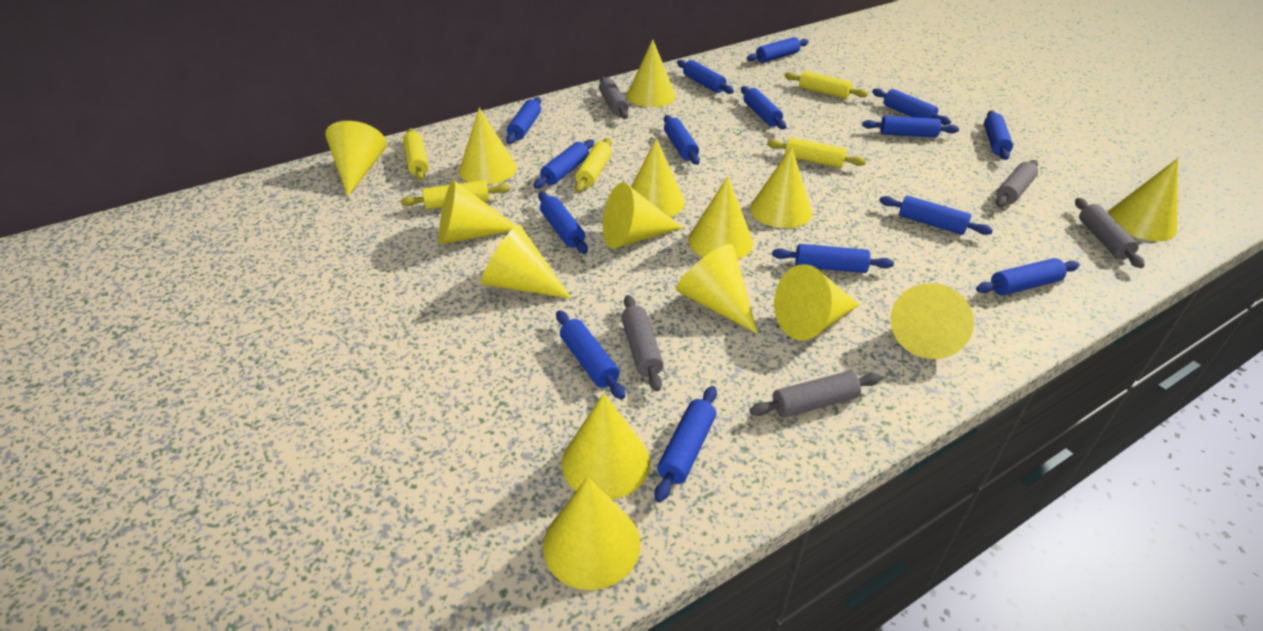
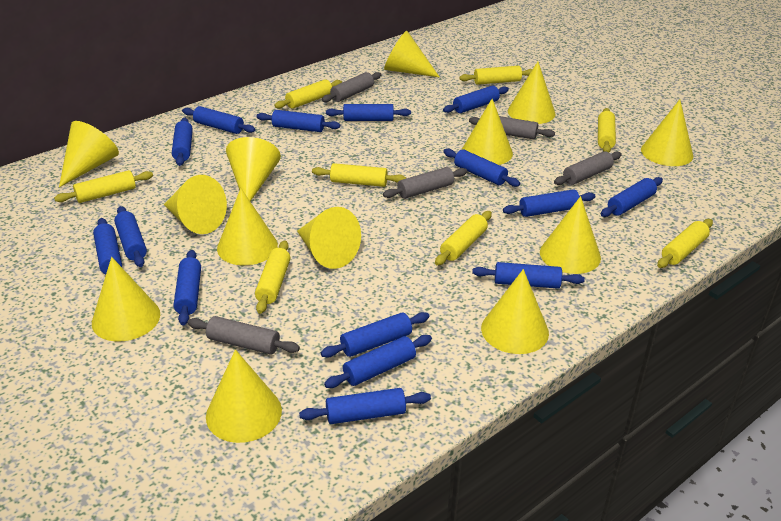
yellow cone: [325,121,387,196] [439,180,516,245] [459,107,517,185] [481,224,571,299] [543,477,640,590] [562,393,650,500] [603,183,683,249] [627,39,676,107] [631,138,685,217] [676,244,758,334] [689,176,753,260] [750,147,812,228] [774,264,860,340] [890,283,974,359] [1108,158,1178,241] = 15 -> [59,121,119,187] [92,257,160,342] [164,175,227,234] [206,350,282,443] [217,188,278,266] [226,137,281,201] [297,207,361,269] [384,31,439,77] [462,99,513,165] [481,269,549,354] [508,61,555,124] [540,196,601,274] [641,99,693,166] = 13
yellow rolling pin: [401,180,510,210] [403,128,429,181] [575,138,612,192] [767,137,866,168] [785,71,868,99] = 5 -> [54,170,153,203] [255,241,290,314] [274,79,342,109] [312,163,406,187] [435,211,492,266] [459,66,533,85] [598,108,616,152] [657,219,713,268] = 8

